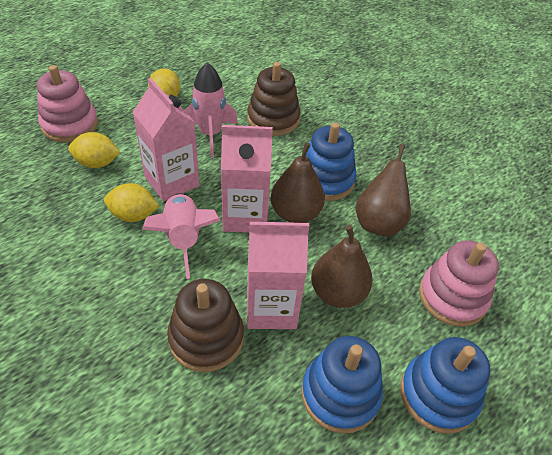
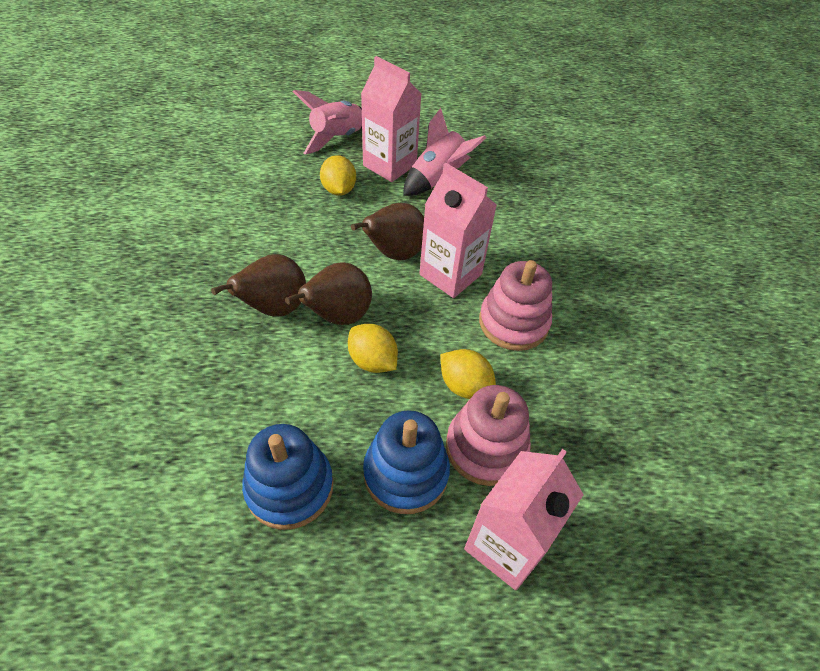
blue stacking toy: [301,336,383,433] [306,122,356,201] [400,337,490,434] = 3 -> [242,424,333,530] [363,410,450,514] = 2
brown stacking toy: [167,279,244,372] [247,62,301,136] = 2 -> none = 0

